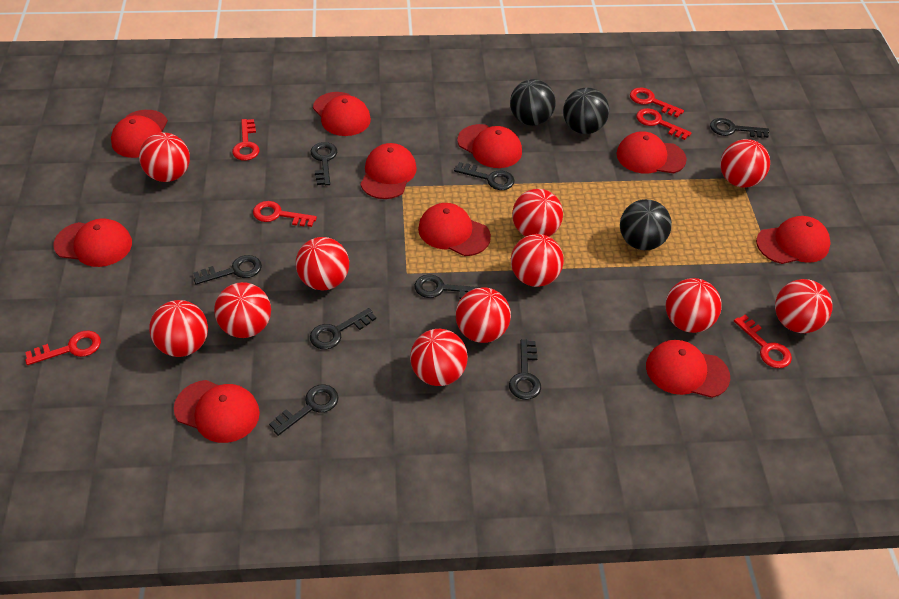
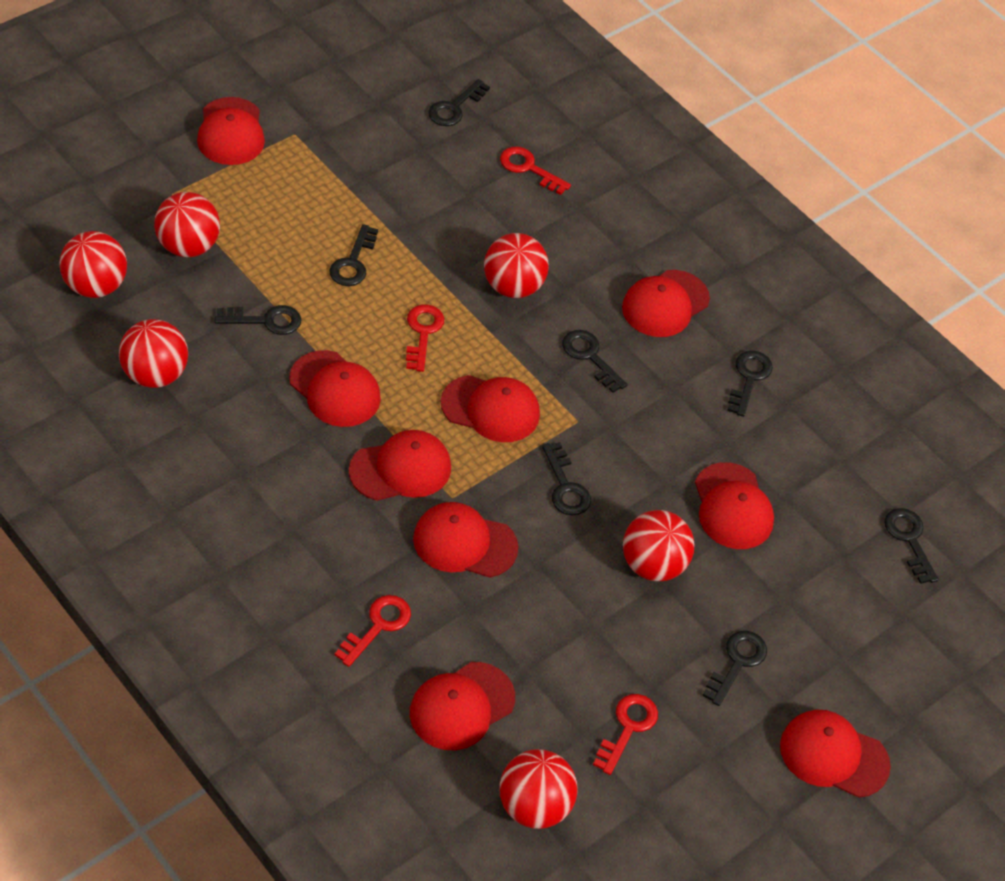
black ball: [510,79,556,126] [563,88,609,134] [620,199,672,250] = 3 -> none = 0
red ball: [139,132,190,182] [149,300,208,357] [214,282,271,338] [296,237,349,290] [410,329,468,386] [455,287,511,343] [511,234,564,287] [512,189,563,237] [666,278,722,333] [720,139,770,188] [775,279,833,333] = 11 -> [59,231,127,298] [119,319,188,388] [154,192,220,257] [484,233,549,298] [500,749,578,829] [623,510,694,581] = 6
red cap: [54,218,132,267] [111,110,168,158] [174,380,260,443] [313,92,371,136] [360,143,417,199] [418,203,491,256] [458,124,522,168] [616,131,687,174] [646,340,730,398] [756,216,831,264] = 10 -> [197,97,265,165] [289,350,381,427] [349,430,451,501] [410,662,515,750] [413,502,518,578] [441,375,540,442] [622,270,710,337] [695,462,774,549] [780,710,891,798] = 9
red key: [25,331,101,365] [232,119,259,161] [253,201,317,227] [630,88,684,118] [636,108,692,140] [734,315,792,368] = 6 -> [334,595,411,667] [406,304,444,372] [500,147,571,195] [593,694,658,775] = 4

